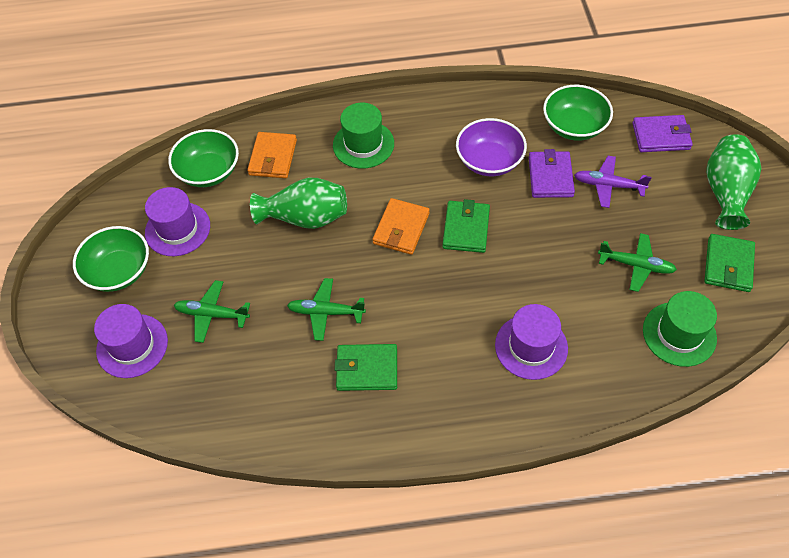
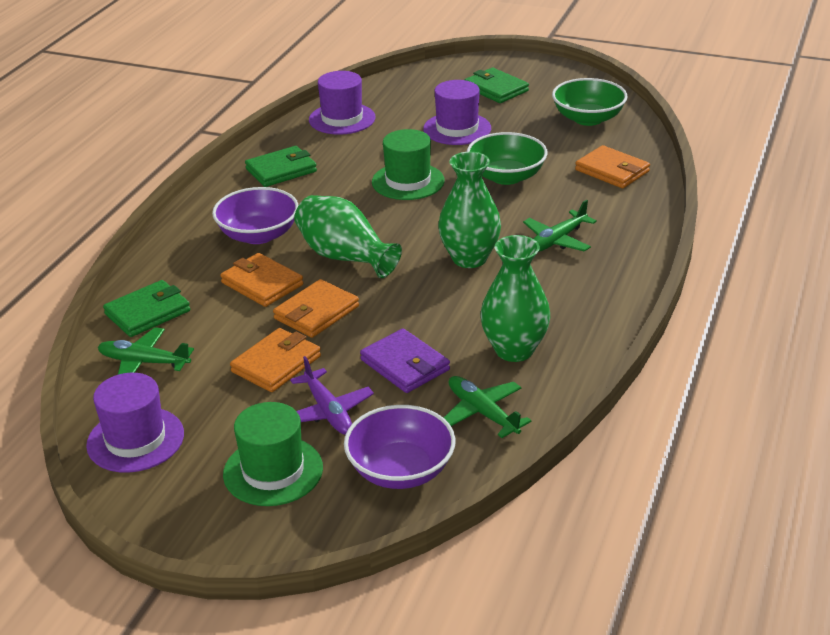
green bowl: [73,226,149,292] [168,129,239,187] [543,85,613,141] = 3 -> [467,132,548,185] [552,78,628,126] = 2
green vase: [250,178,347,229] [706,134,761,230] = 2 -> [294,195,402,278] [438,152,501,268] [480,235,550,362] = 3
orange wallet: [247,132,297,178] [372,198,430,255] = 2 -> [220,253,303,307] [230,328,321,392] [273,279,359,338] [575,145,650,188] = 4
purple bowl: [456,118,527,176] = 1 -> [212,187,298,244] [344,405,456,489] = 2
purple wallet: [529,149,575,198] [632,115,693,152] = 2 -> [360,328,450,393] = 1

